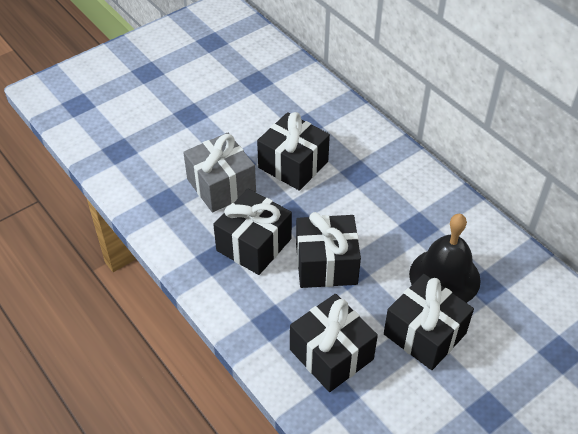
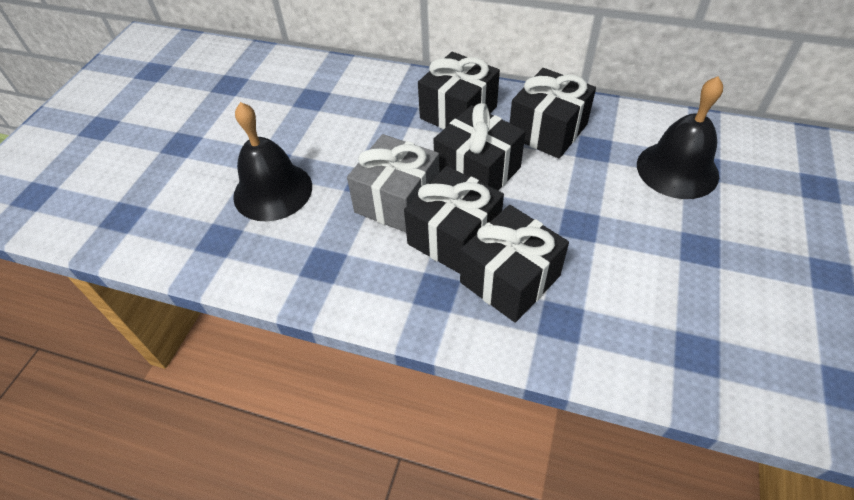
black bell: [409,214,481,303] = 1 -> [233,102,312,221] [637,76,723,199] = 2

